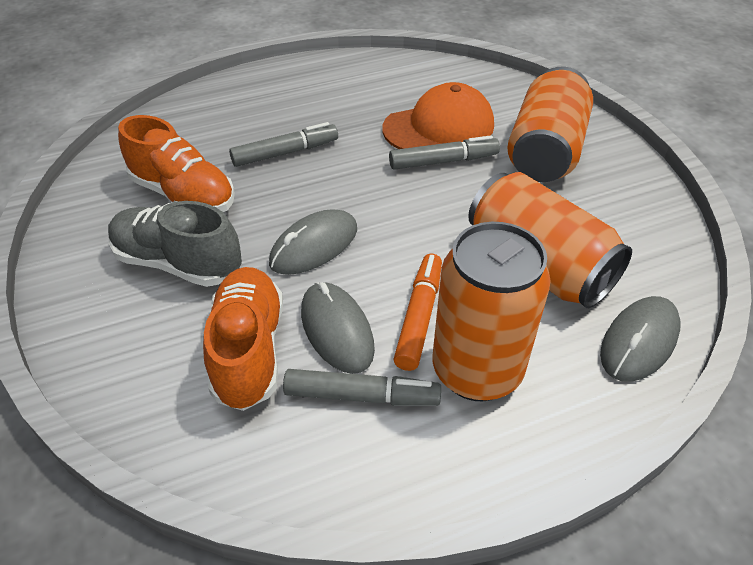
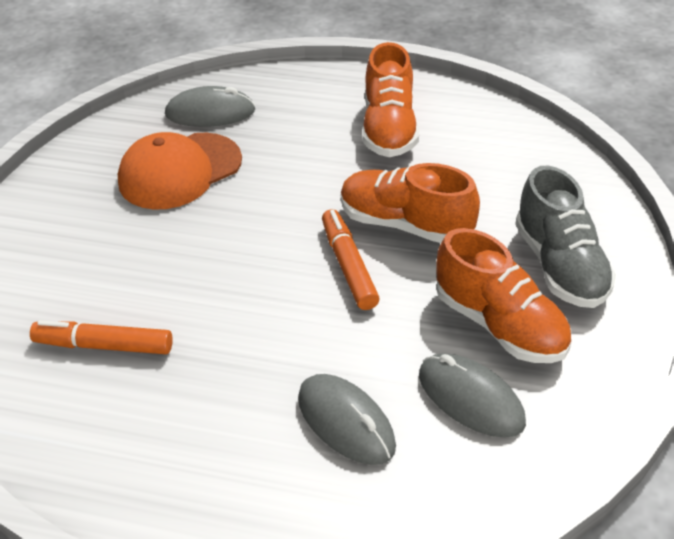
grey marker: [229,122,338,167] [283,369,441,406] [389,135,500,170] = 3 -> none = 0
orange can: [433,222,551,401] [468,172,632,308] [507,67,593,182] = 3 -> none = 0
orange marker: [394,254,442,371] = 1 -> [30,320,173,354] [322,209,380,310] = 2
orange shoe: [118,115,235,212] [203,267,283,411] = 2 -> [341,163,480,243] [362,42,419,157] [436,228,571,363] = 3

